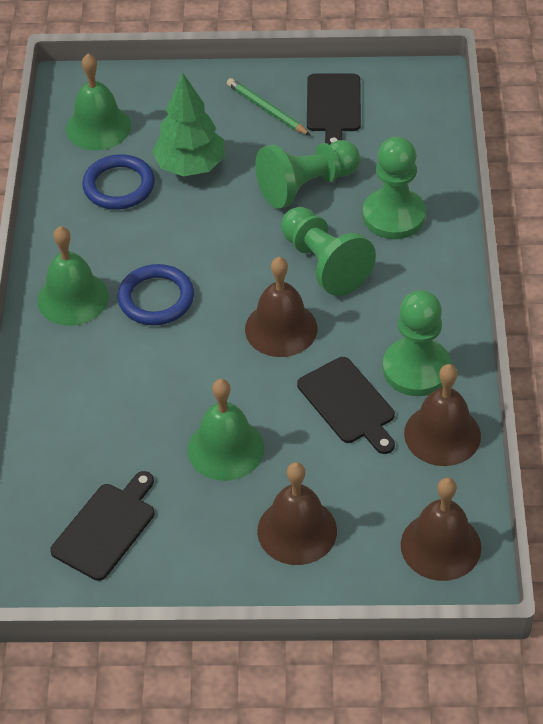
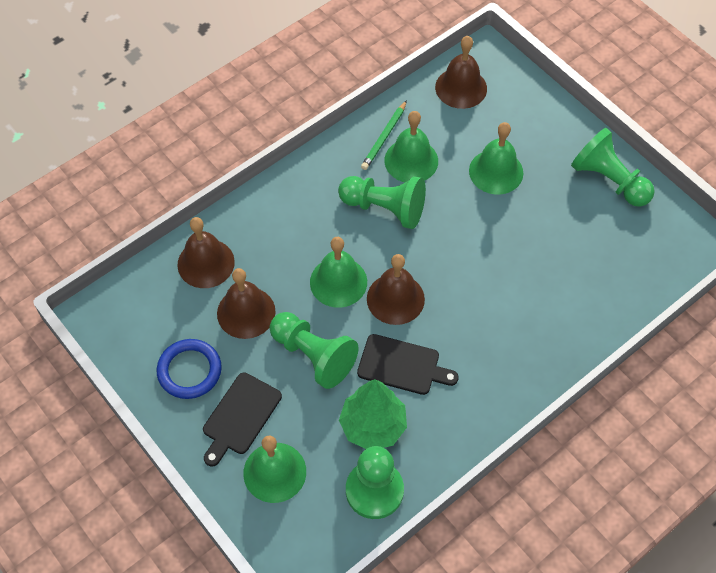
black cutting board: [50,471,155,581] [297,357,395,454] [307,74,361,145] = 3 -> [203,372,282,467] [357,334,459,395] = 2
blue ring: [82,154,155,210] [118,264,194,325] = 2 -> [157,339,222,399] = 1
green bell: [37,226,109,326] [66,54,131,150] [188,379,264,481] = 3 -> [243,435,306,503] [310,237,367,308] [384,111,438,182] [469,122,523,195] = 4

